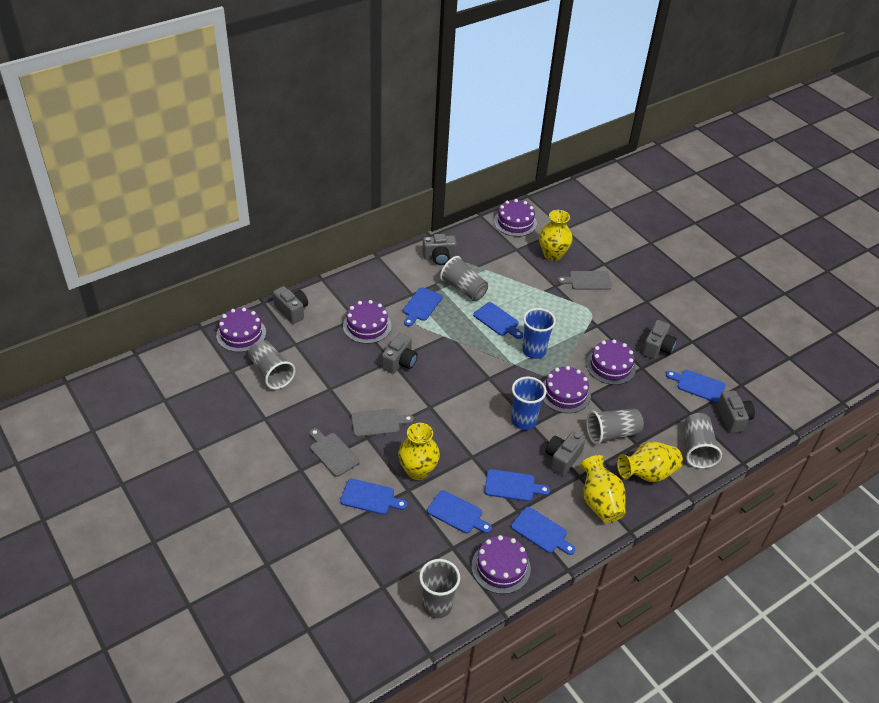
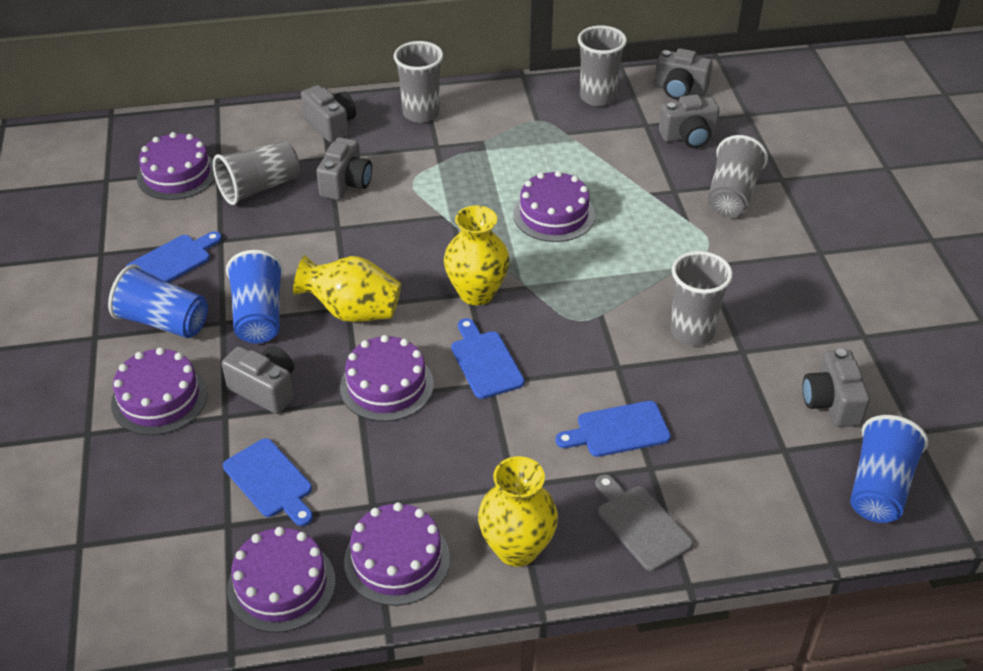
blue cup: [511,377,547,430] [522,308,556,359] = 2 -> [108,264,208,338] [226,250,284,343] [850,415,928,523] = 3
blue cutting board: [340,479,407,515] [403,287,443,326] [427,490,492,533] [473,302,523,339] [484,469,550,501] [511,507,576,555] [666,370,726,403] = 7 -> [126,231,222,282] [223,438,313,526] [451,318,525,399] [555,401,671,457] = 4
grey cutting board: [310,428,360,477] [351,409,414,437] [557,271,612,290] = 3 -> [596,475,693,571] = 1
yellow vase: [398,423,440,480] [539,210,573,261] [580,455,625,523] [617,442,683,482] = 4 -> [293,255,401,322] [444,205,510,305] [478,456,558,567] = 3

